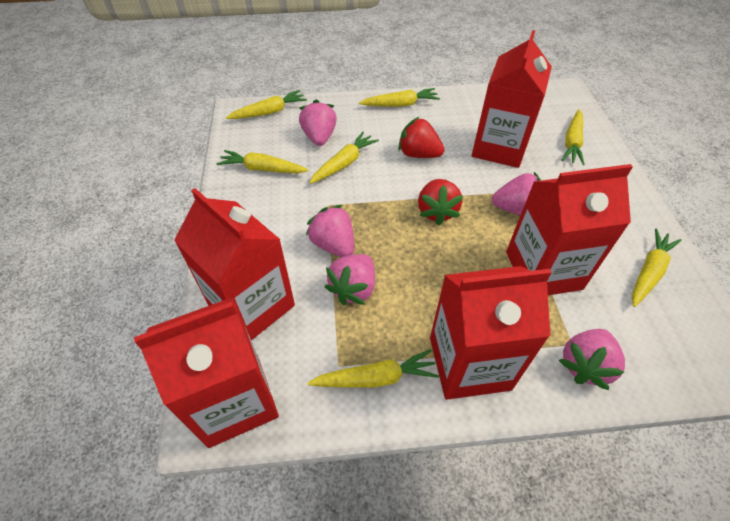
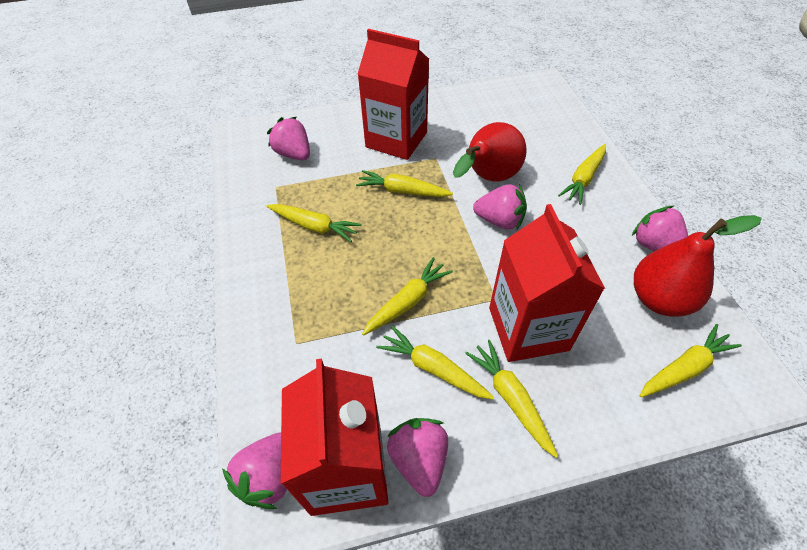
red carton: [134,297,279,448] [174,188,295,340] [430,266,552,400] [472,30,552,168] [506,164,633,295] = 5 -> [281,359,388,516] [358,29,429,160] [489,204,605,362] = 3
red pear: none = 0 -> [453,122,527,182] [634,215,762,317] = 2
red strawberry: [398,117,444,158] [418,179,463,226] = 2 -> none = 0

